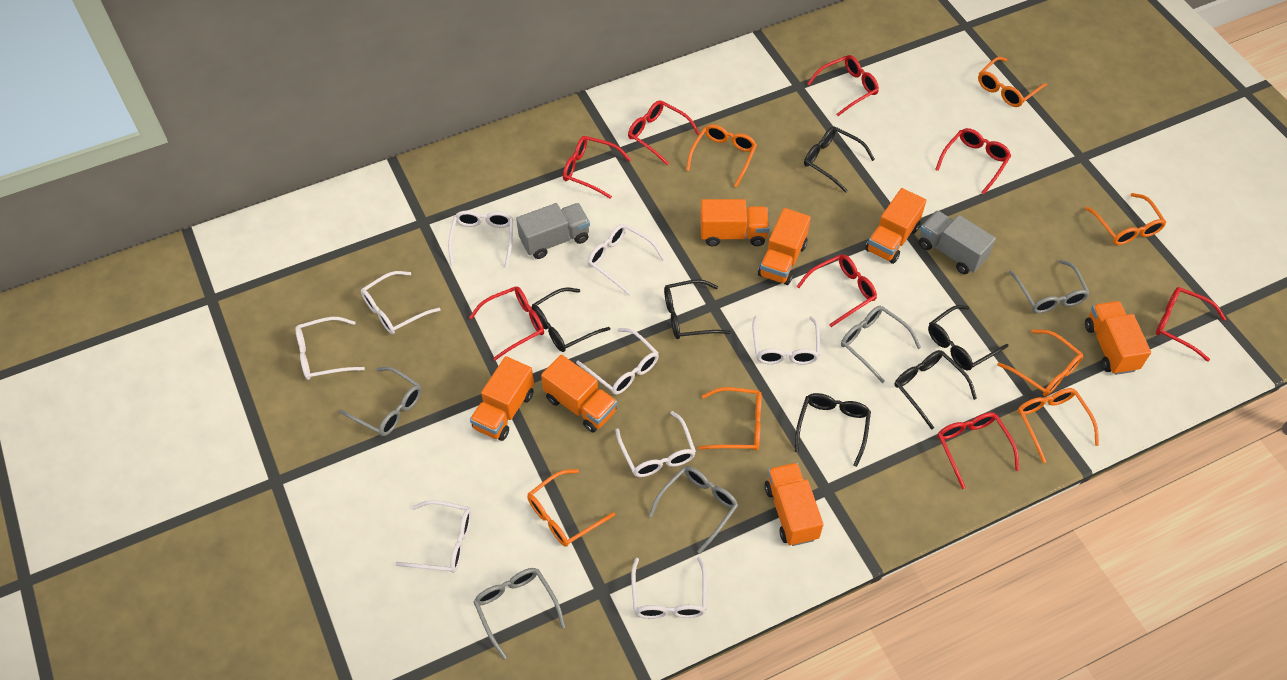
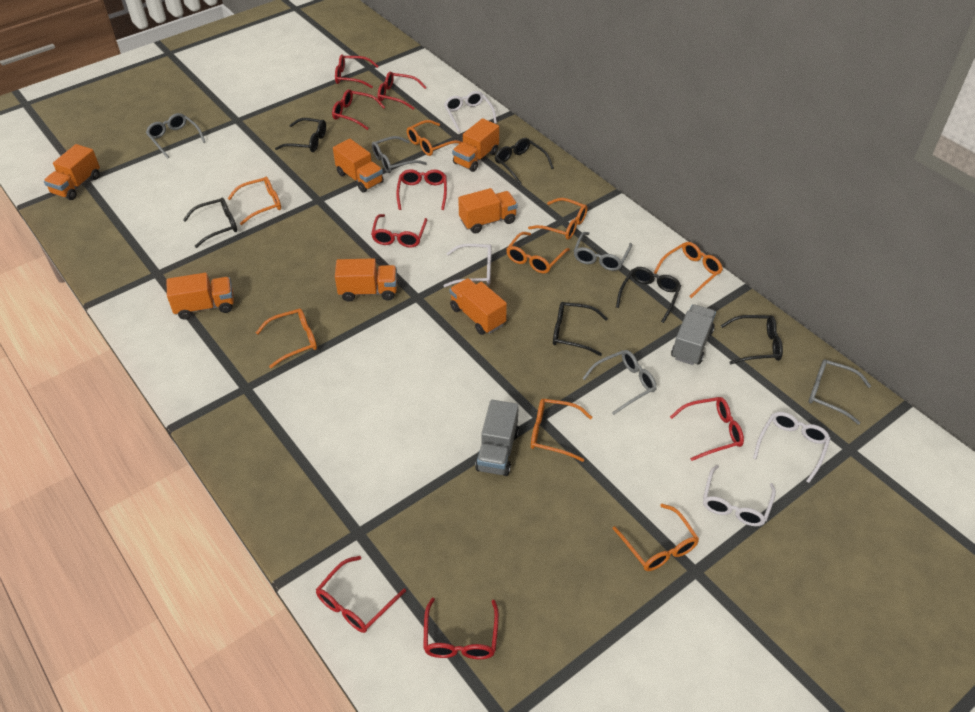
orange glasses: [527,469,615,547] [686,125,757,188] [698,387,762,451] [978,57,1047,107] [997,329,1083,396] [1018,388,1099,463] [1085,193,1166,245] = 7 -> [228,176,281,225] [256,309,317,368] [407,120,461,156] [506,232,570,274] [528,198,588,240] [531,399,593,462] [613,504,699,571] [654,242,723,298] = 8
white glasses: [295,317,365,380] [361,271,441,334] [395,500,472,573] [448,210,513,267] [576,328,659,395] [588,224,665,296] [615,411,696,477] [631,557,707,619] [752,316,820,365] = 9 -> [443,244,492,287] [444,91,497,132] [703,465,776,526] [753,412,831,483] = 4

